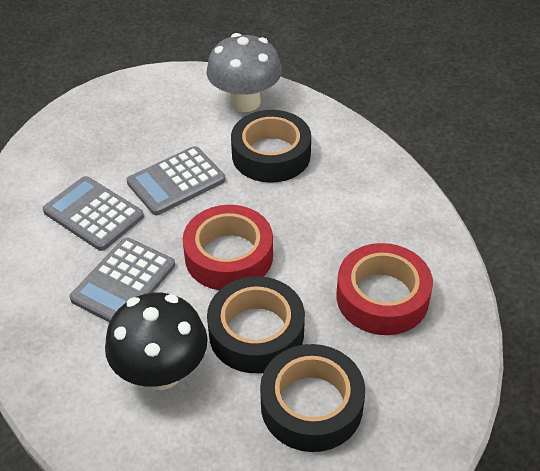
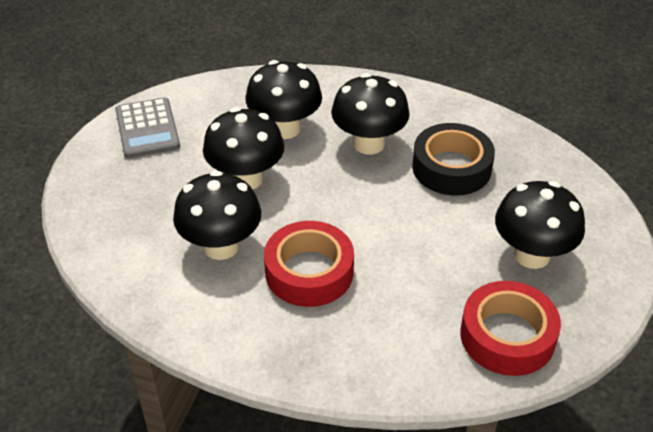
black mushroom: [105,293,208,390] = 1 -> [173,171,261,260] [203,107,284,189] [246,60,322,139] [331,73,410,154] [495,181,585,269] = 5
black tape: [207,276,305,373] [231,110,311,183] [260,344,365,452] = 3 -> [412,123,495,196] = 1
grey calculator: [43,176,144,251] [70,237,175,323] [127,146,225,215] = 3 -> [115,97,180,158] = 1
grey mushroom: [207,33,282,112] = 1 -> none = 0

